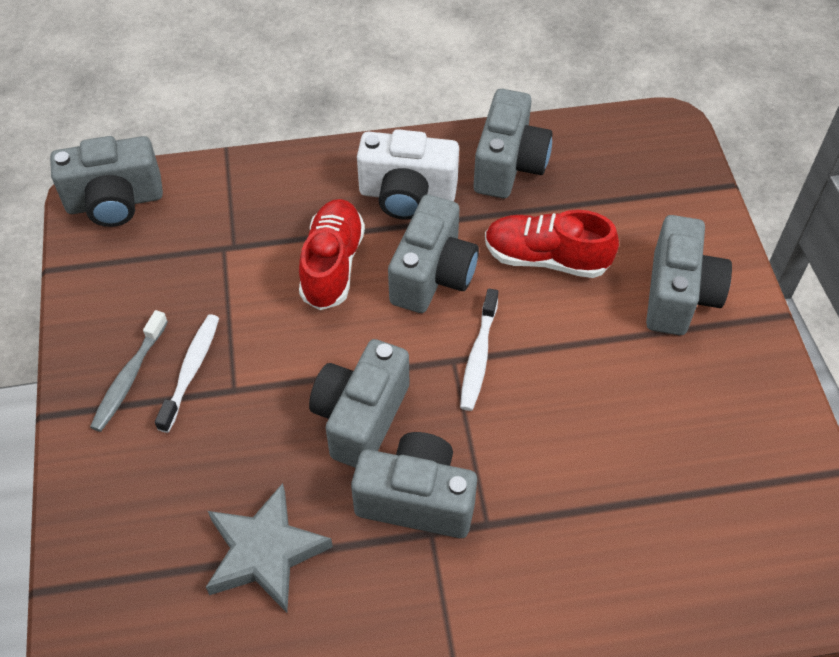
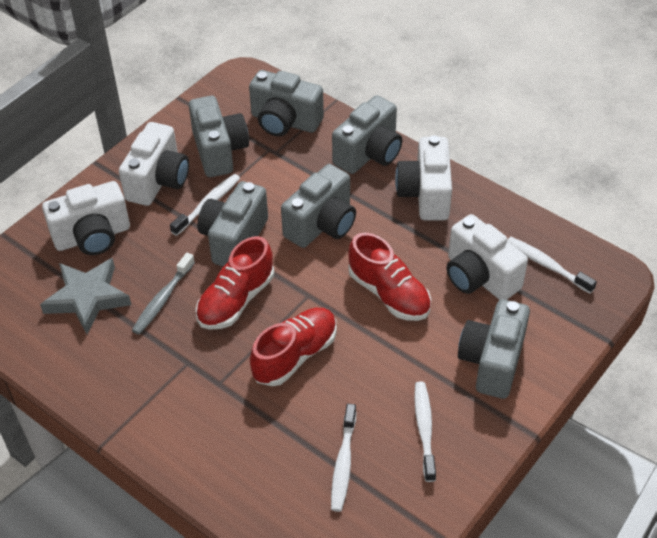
red shoe: [299,199,365,310] [485,210,619,278] = 2 -> [196,236,274,330] [250,308,337,386] [348,233,431,321] = 3
white camera: [357,129,459,220] = 1 -> [42,181,130,255] [119,122,189,206] [395,135,452,220] [447,214,528,300] = 4
white toothbrush: [155,314,219,433] [460,289,498,411] = 2 -> [170,174,240,236] [331,404,356,512] [414,382,436,482] [507,237,597,294] = 4

